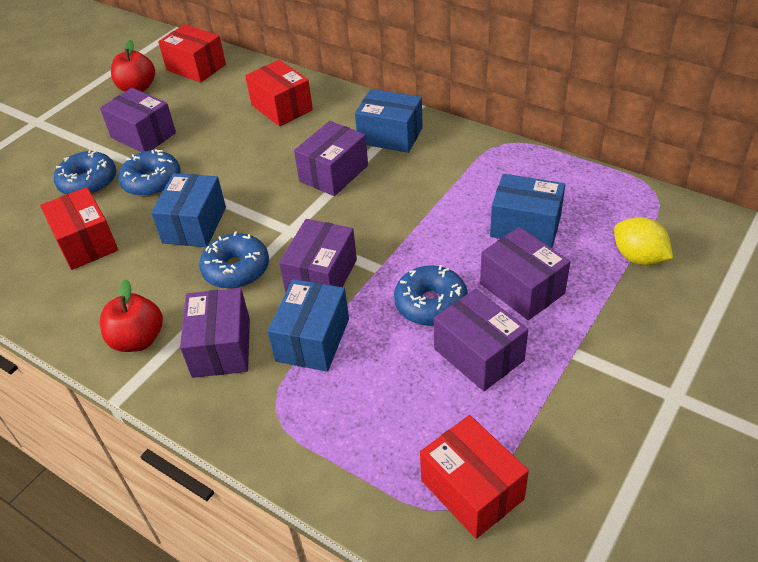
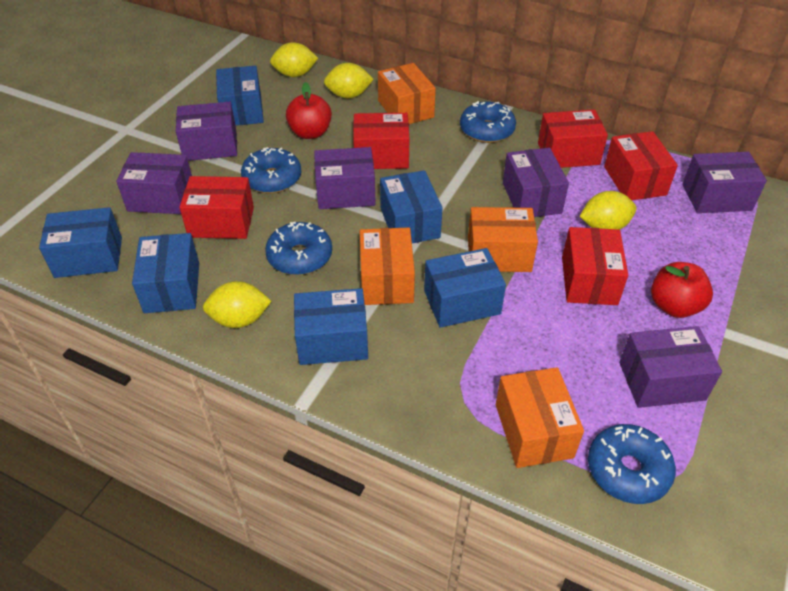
blue box: [151,173,226,247] [268,279,349,372] [355,89,423,153] [490,174,565,248] = 4 -> [39,207,122,278] [132,233,199,313] [216,66,264,126] [294,288,368,365] [380,170,443,243] [424,248,506,328] = 6
orange box: none = 0 -> [360,227,415,305] [378,63,436,124] [468,207,538,272] [496,367,584,468] = 4
red box: [40,187,118,270] [158,24,226,83] [245,60,313,126] [420,415,529,539] = 4 -> [179,176,254,239] [353,113,409,169] [538,110,608,168] [562,227,628,305] [604,131,678,200] = 5
yellow lemon: [614,217,673,265] = 1 -> [203,281,271,328] [270,42,318,77] [324,63,374,98] [579,191,637,230] = 4

